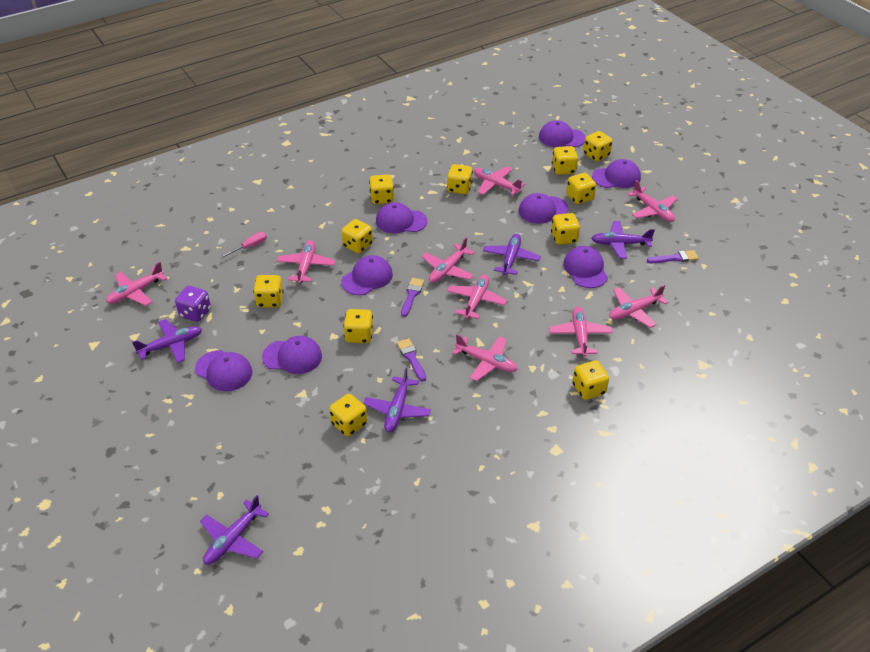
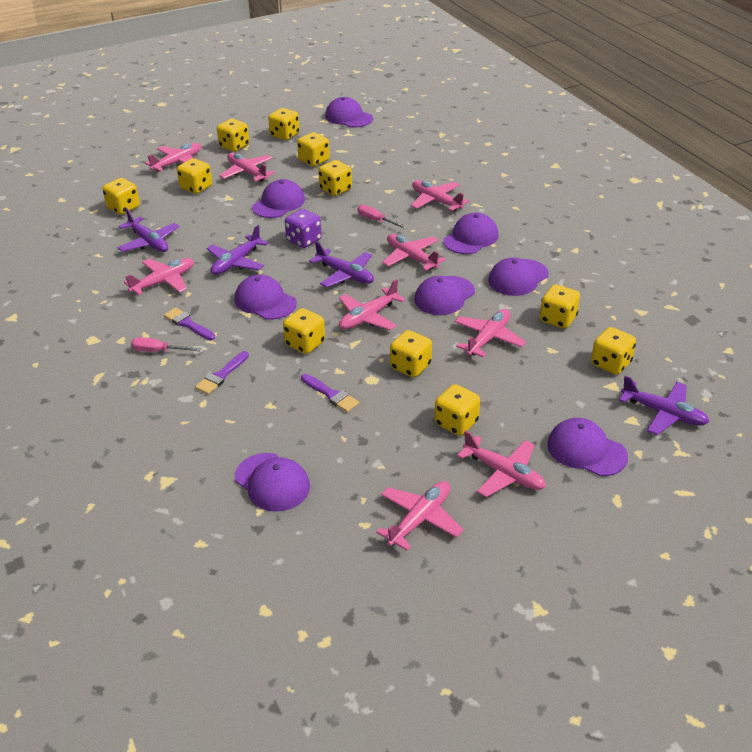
pink screwdriver: [220,232,267,259] = 1 -> [131,337,201,352] [357,205,407,229] = 2
purple plane: [132,319,202,363] [200,495,269,565] [363,368,431,432] [483,234,541,275] [591,221,655,259] = 5 -> [117,208,179,252] [207,225,269,275] [309,241,374,287] [619,376,709,435] = 4

